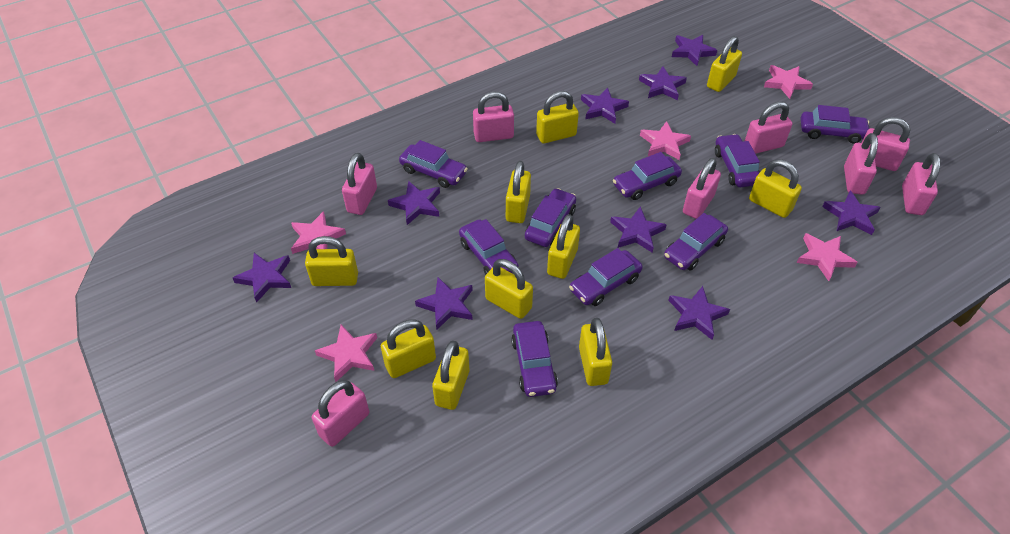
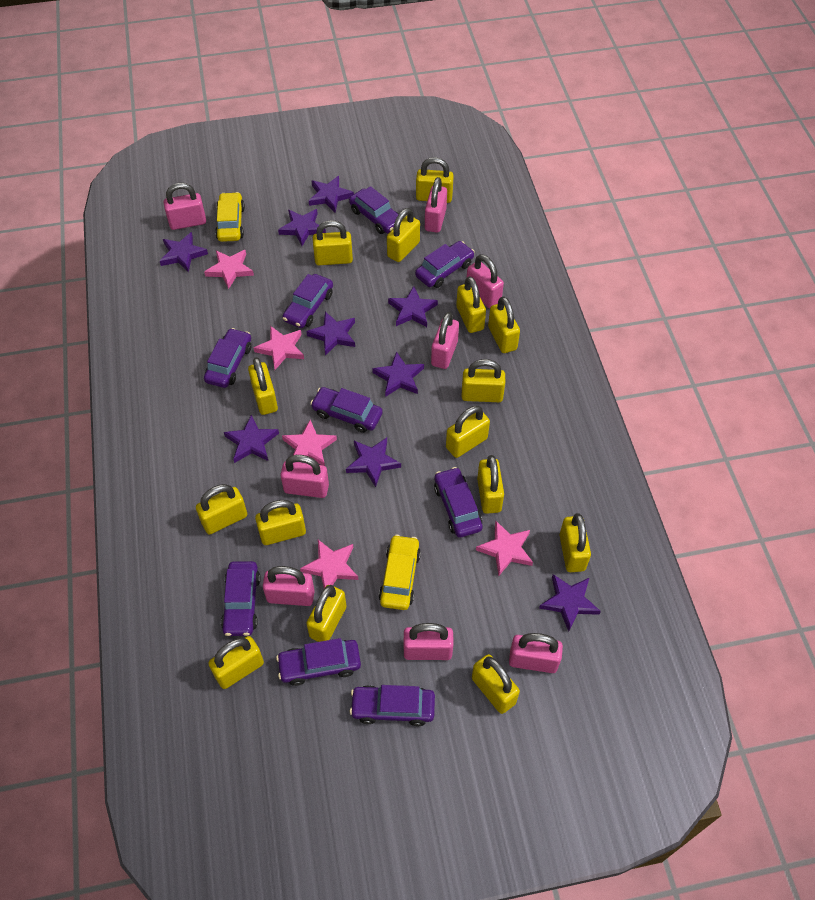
yellow car: none = 0 -> [215,192,245,242] [379,534,421,610] = 2
yellow padlock: [305,236,358,286] [381,319,436,378] [432,341,469,410] [485,259,533,319] [506,161,531,223] [536,91,579,144] [547,214,580,279] [579,318,612,386] [707,36,742,92] [749,159,802,218] = 10 -> [196,484,247,534] [208,636,264,689] [248,357,278,415] [255,500,306,545] [306,585,346,642] [313,220,353,265] [387,208,420,262] [416,157,454,203] [446,406,490,458] [456,276,486,333] [462,359,505,402] [472,654,520,714] [477,455,504,514] [488,296,520,353] [560,513,591,572] = 15

